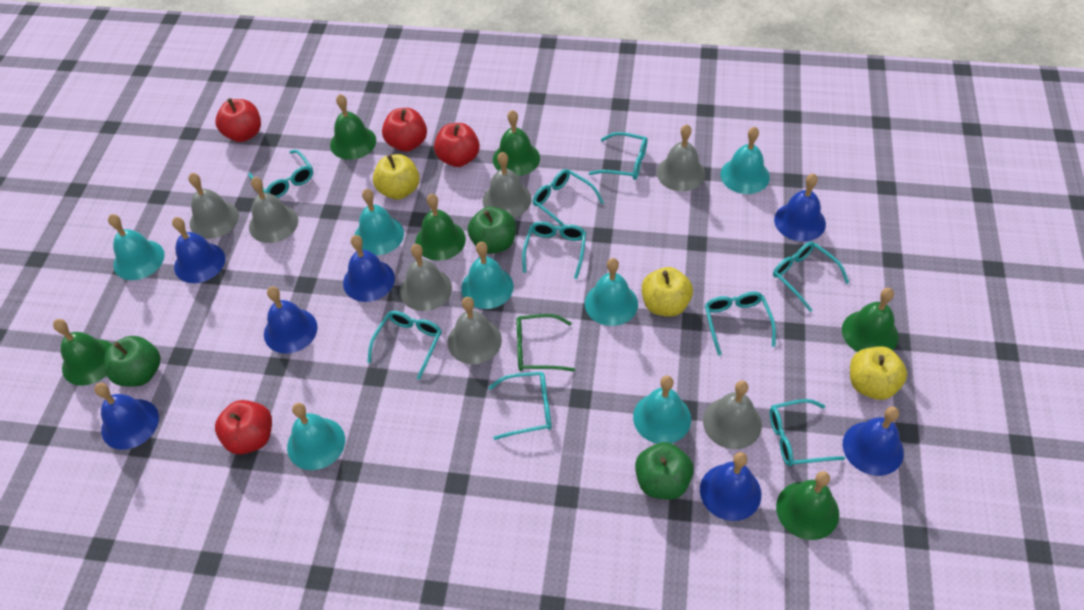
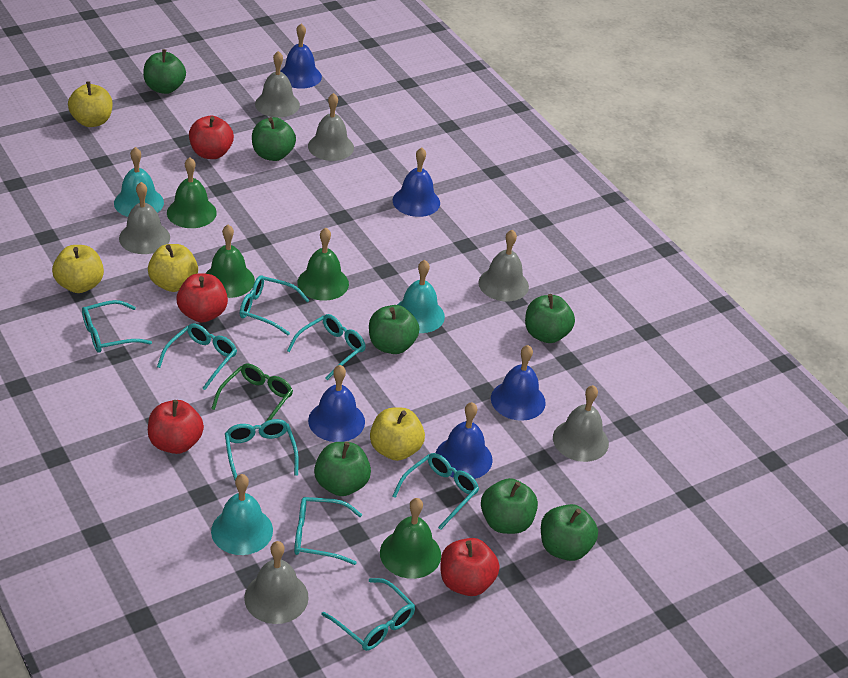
blue bell: [94,383,159,450] [172,217,225,283] [264,287,318,354] [343,235,395,302] [700,452,761,521] [774,174,826,242] [843,406,904,476] = 7 -> [280,23,322,89] [308,365,365,442] [393,148,440,217] [436,402,492,479] [491,345,546,421] = 5
green apple: [105,336,161,386] [468,207,516,254] [635,442,694,500] = 3 -> [143,49,186,94] [252,117,296,161] [314,442,371,496] [369,305,419,354] [481,478,538,534] [525,294,575,343] [541,504,598,561] = 7
green bell: [53,319,111,386] [330,94,376,160] [415,194,466,261] [493,110,540,176] [776,471,839,540] [842,288,898,352] = 6 -> [167,157,217,228] [205,225,255,298] [297,228,349,300] [380,498,441,579] = 4
grey bell: [188,173,239,239] [249,177,298,243] [400,244,452,311] [448,297,502,364] [483,152,532,218] [657,124,705,191] [703,381,762,449] = 7 -> [119,182,170,254] [244,541,309,624] [255,51,300,118] [308,93,354,161] [478,230,529,302] [553,385,609,462] = 6
turquoise bell: [108,214,164,280] [287,403,345,470] [355,189,404,255] [461,242,514,309] [585,258,638,326] [633,376,691,444] [720,127,770,194] = 7 -> [114,147,164,217] [211,474,273,555] [397,260,445,333] = 3
turquoise glasses: [248,150,313,198] [367,311,442,380] [488,372,551,440] [522,221,586,279] [532,169,604,226] [589,132,647,180] [705,291,776,356] [770,399,845,466] [773,241,849,312] = 9 -> [82,300,152,353] [157,323,237,390] [225,419,299,480] [240,275,309,335] [287,314,366,380] [294,497,362,565] [321,578,415,651] [392,453,479,530] = 8
yellow apple: [373,154,420,200] [642,267,693,317] [850,346,907,400] = 3 -> [52,245,104,293] [68,81,113,127] [148,244,198,292] [370,408,425,461] = 4

